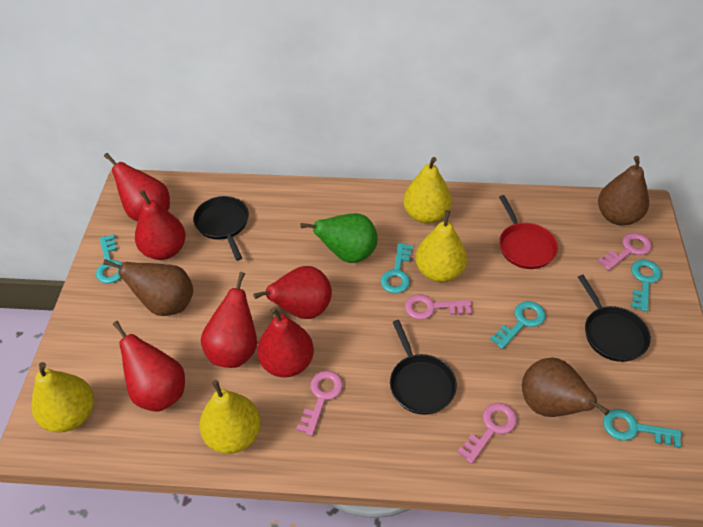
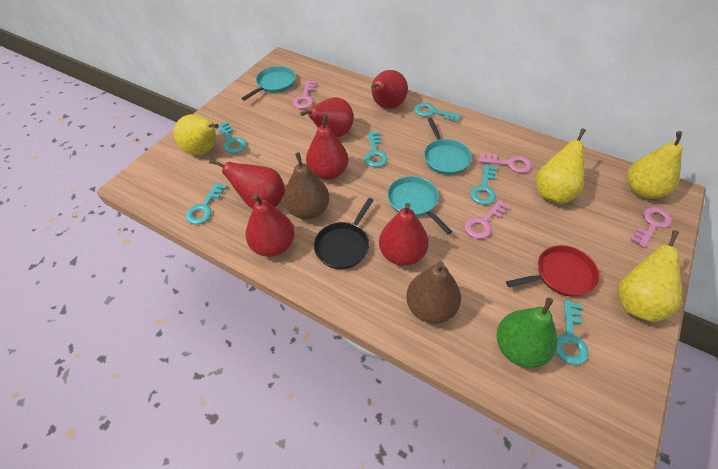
black pan: [193,196,249,261] [390,320,457,415] [578,275,651,362] = 3 -> [314,198,374,269] = 1
brown pear: [103,259,193,316] [522,358,610,417] [598,156,649,225] = 3 -> [284,152,329,220] [406,261,461,324] = 2
turquoise key: [96,234,123,283] [380,243,413,293] [490,301,546,349] [603,409,682,448] [631,259,662,312] = 5 -> [186,182,227,224] [218,122,247,153] [364,132,388,167] [414,102,461,123] [470,164,497,205] [556,300,588,365] = 6
turquoise pan: none = 0 -> [241,66,296,101] [387,176,452,234] [424,118,472,175] = 3

